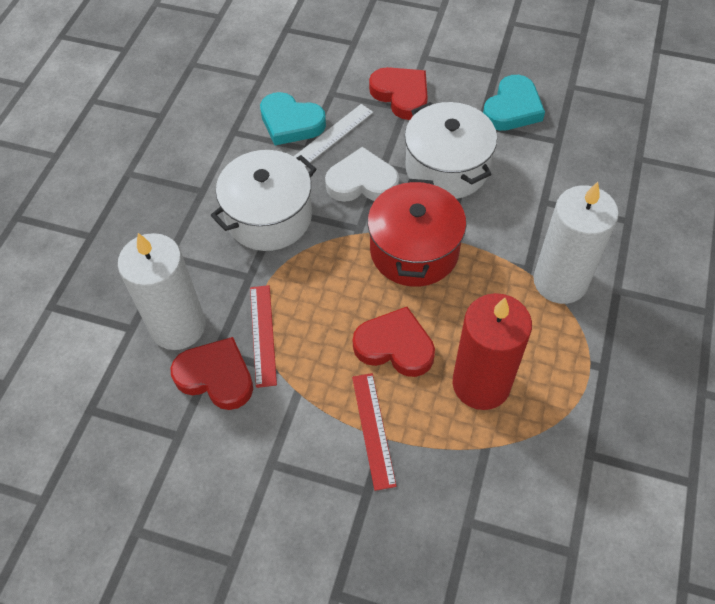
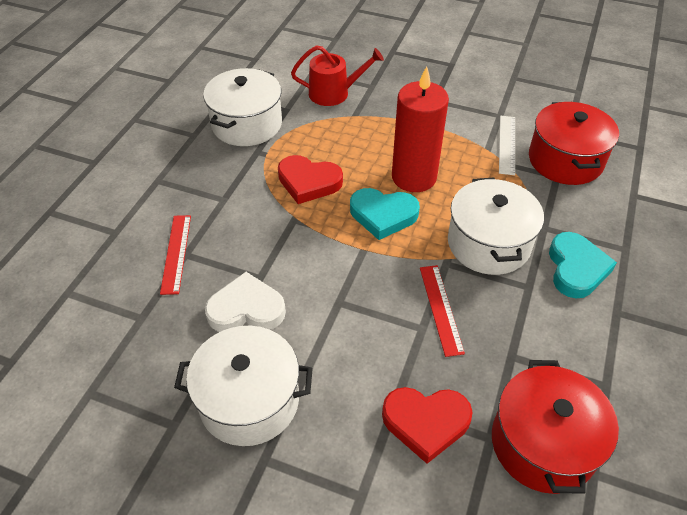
red heart: [171,337,253,410] [353,307,435,377] [369,67,428,120] = 3 -> [278,155,343,204] [382,387,473,464] = 2
red pot: [367,179,466,287] = 1 -> [492,360,619,494] [529,102,619,185] = 2
red watering can: none = 0 -> [291,45,384,106] = 1
white candle: [118,233,206,350] [533,182,619,304] = 2 -> none = 0
white pot: [210,150,316,251] [405,102,497,199] = 2 -> [174,326,313,446] [203,68,282,146] [448,178,544,275] = 3

